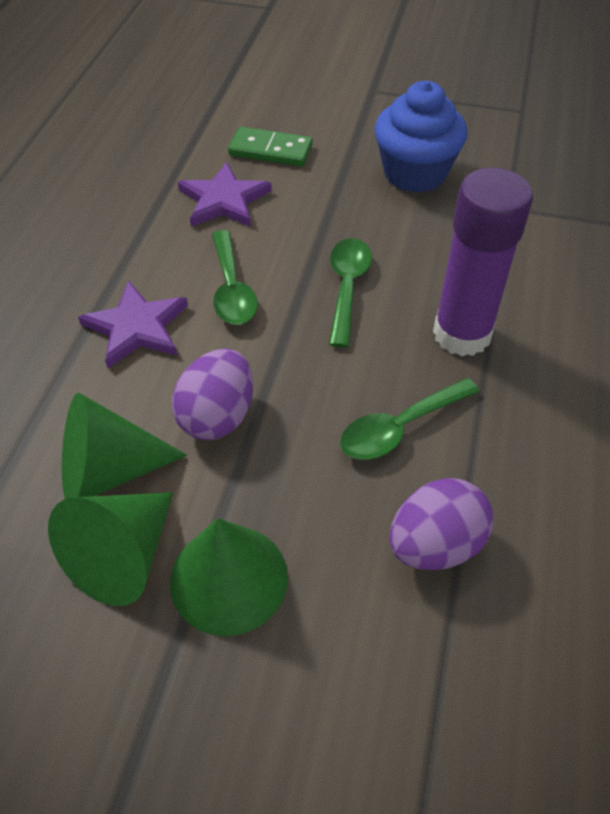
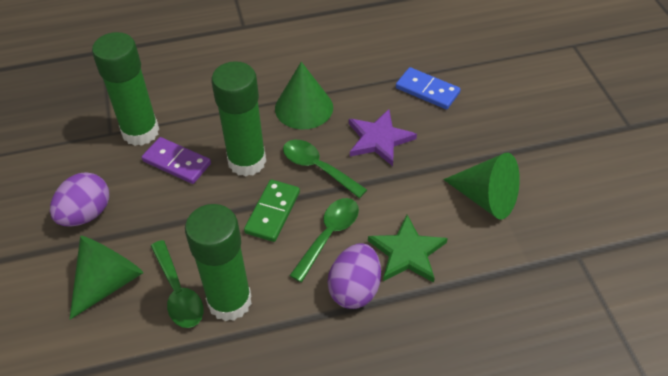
blue cupcake: [375,81,468,193] = 1 -> none = 0
blue domino: none = 0 -> [396,67,461,109] = 1
green glue stick: none = 0 -> [92,32,159,146] [185,204,252,321] [211,61,266,177] = 3
green star: none = 0 -> [368,215,448,283] = 1
purple domino: none = 0 -> [142,137,211,184] = 1
purple glue stick: [433,168,533,356] = 1 -> none = 0
purple star: [78,280,188,368] [177,162,272,227] = 2 -> [349,109,417,166] = 1

